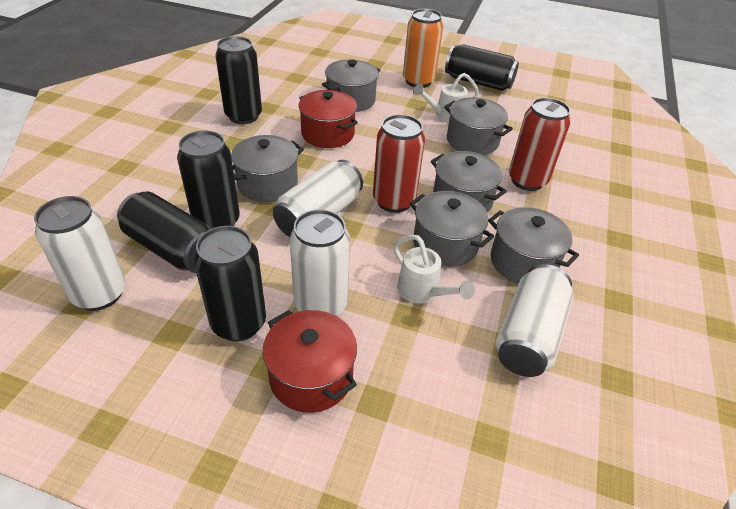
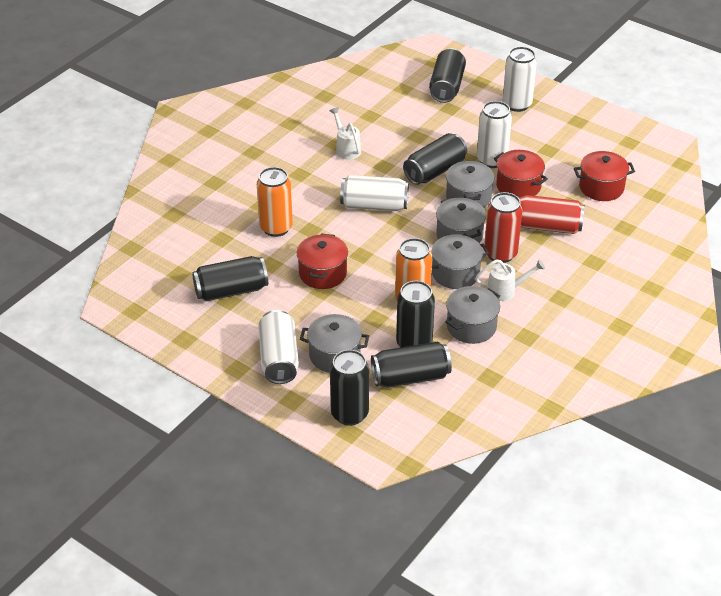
black can: [117,191,211,273] [177,130,240,229] [194,226,266,341] [215,36,262,124] [445,44,519,91] = 5 -> [192,256,268,301] [330,350,369,426] [371,341,452,388] [396,281,435,347] [403,133,467,185] [429,49,466,103] = 6
grey pot: [231,135,304,202] [322,59,380,112] [409,191,494,267] [431,151,507,213] [444,97,513,155] [488,207,579,284] = 6 -> [300,314,369,373] [431,234,489,289] [436,197,486,243] [445,286,500,344] [446,161,494,208] = 5
orange can: [403,9,443,88] = 1 -> [257,167,293,237] [395,238,432,300] = 2
red pot: [263,310,357,413] [298,90,358,148] = 2 -> [297,234,348,289] [494,150,548,197] [574,151,635,201] = 3

